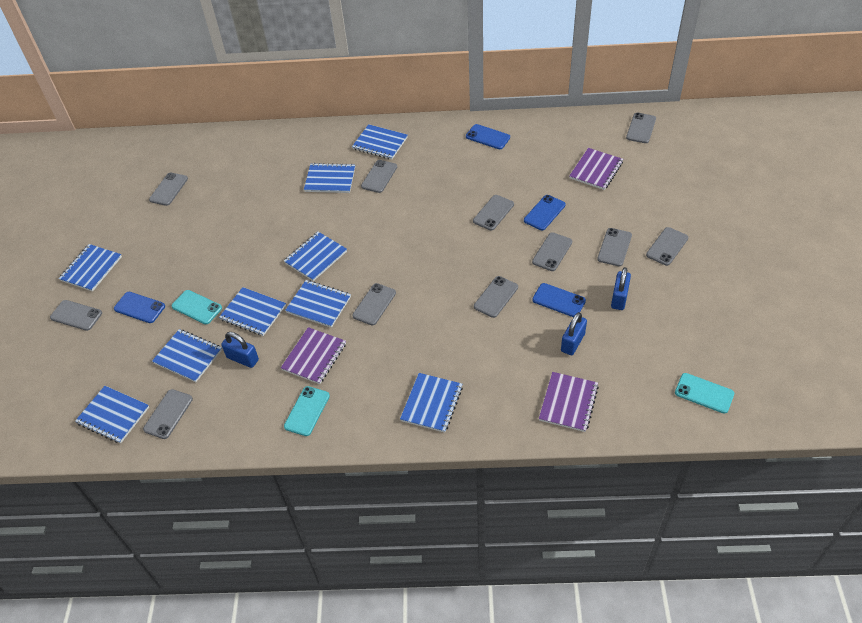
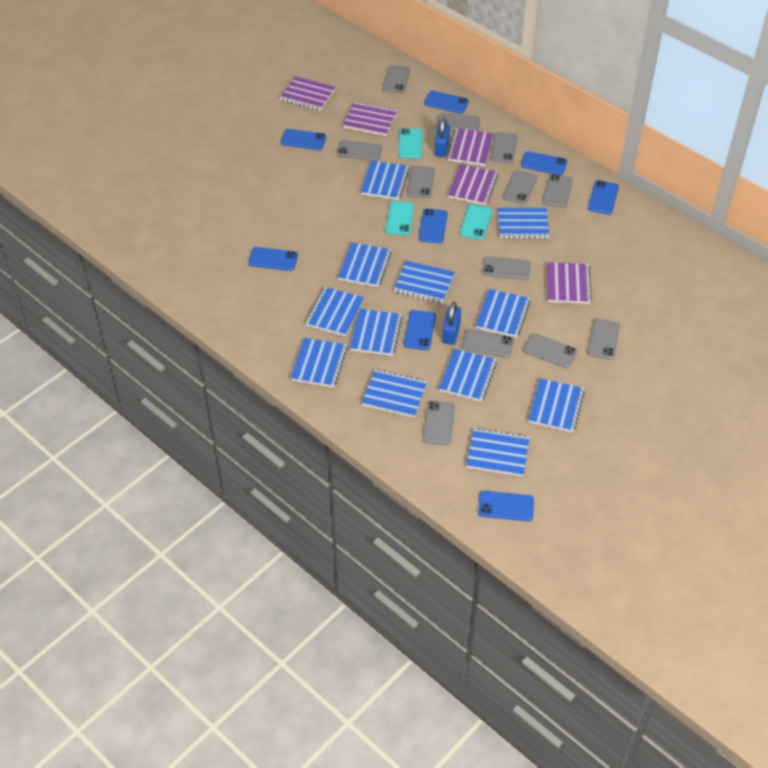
blue notebook: [59,244,122,292] [75,386,149,443] [152,329,222,382] [219,287,286,336] [284,232,347,281] [285,280,351,328] [304,163,355,193] [352,124,408,160] [400,373,463,433] = 9 -> [291,338,347,387] [306,287,364,336] [338,242,392,287] [350,309,403,356] [361,160,409,200] [362,369,427,418] [394,261,455,303] [439,349,497,402] [466,428,530,476] [476,289,530,338] [498,207,550,239] [528,378,585,432] = 12
blue padlock: [221,332,259,368] [561,312,587,355] [611,267,631,310] = 3 -> [435,117,450,157] [442,302,461,345] = 2
blue phone: [114,292,165,323] [466,124,510,149] [524,195,566,230] [532,283,586,317] = 4 -> [248,247,298,271] [281,129,326,150] [404,310,436,350] [419,209,448,243] [424,91,469,114] [478,491,534,521] [521,151,567,175] [588,180,619,215] = 8
grey phone: [50,300,102,331] [143,389,193,439] [149,173,188,206] [353,283,396,325] [361,160,397,193] [473,195,514,231] [474,276,518,318] [532,232,572,271] [597,228,632,266] [626,113,656,143] [646,227,688,266] = 11 -> [337,140,382,161] [382,65,410,94] [407,166,435,198] [423,401,455,445] [437,113,480,131] [462,329,514,358] [482,256,531,280] [490,132,517,163] [503,170,537,204] [523,333,577,368] [543,174,573,208] [587,319,620,360] = 12
purple notebook: [281,327,346,384] [539,372,599,432] [569,148,623,190] = 3 -> [280,76,335,111] [343,102,397,136] [447,128,493,166] [448,164,498,205] [547,262,592,304] = 5

